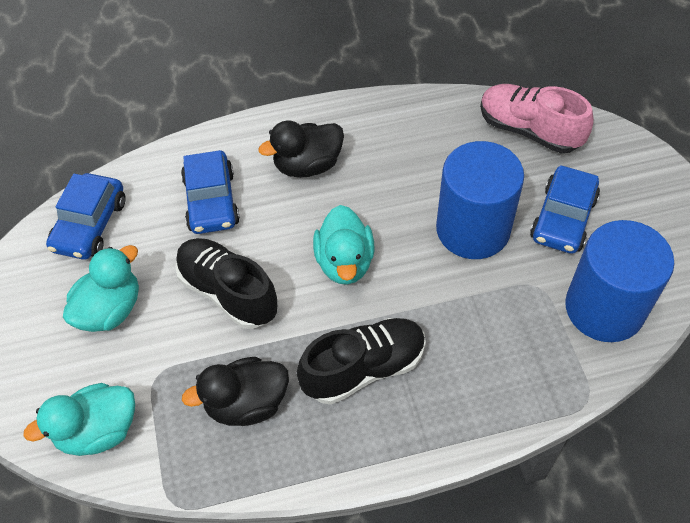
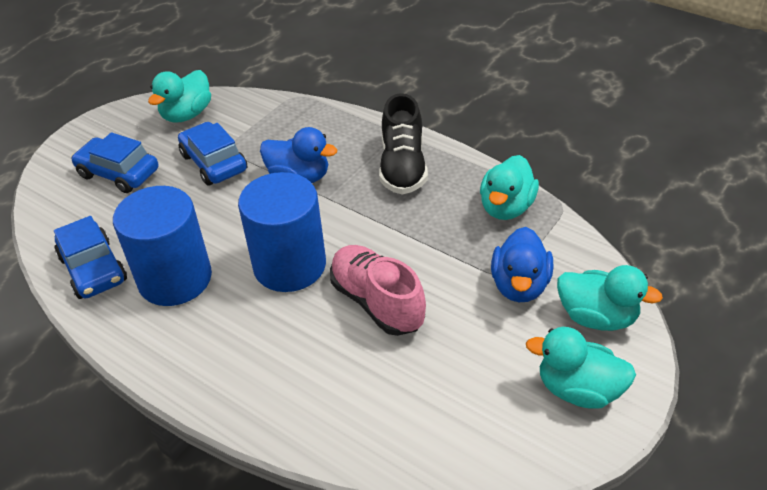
black duck: [182,357,289,426] [258,121,344,178] = 2 -> none = 0
black shoe: [175,238,278,329] [297,318,426,405] = 2 -> [379,93,428,194] = 1
blue duck: none = 0 -> [260,127,337,183] [491,227,553,302] = 2
turquoise duck: [23,383,135,456] [63,245,139,332] [313,205,375,285] = 3 -> [148,70,211,123] [480,155,539,220] [526,327,636,409] [557,265,663,331] = 4

